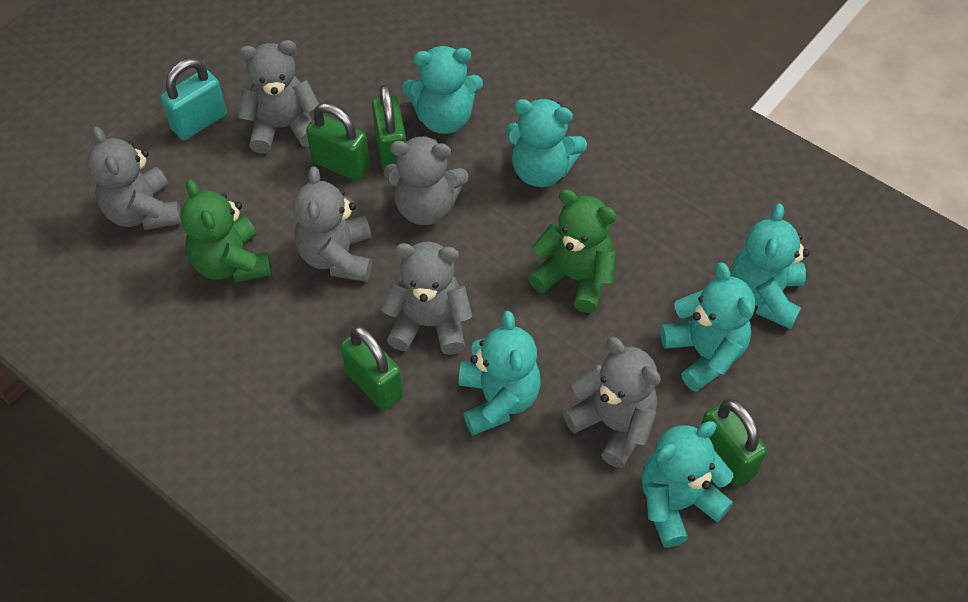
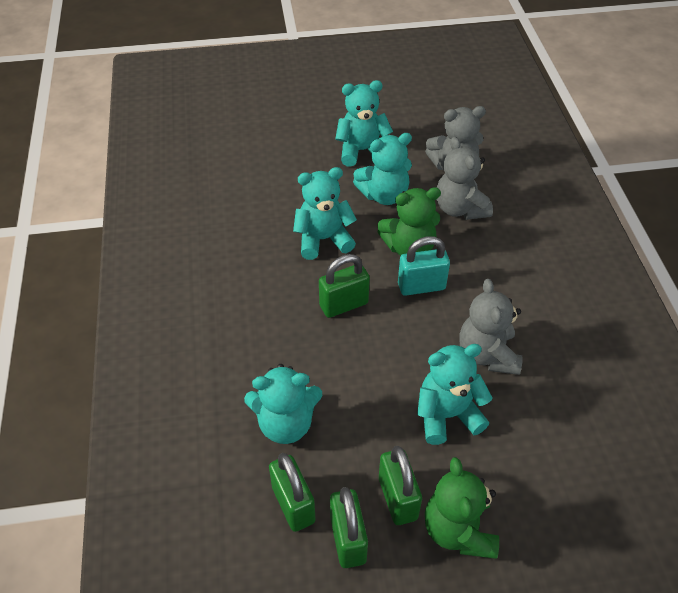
grey teddy bear: [87,127,181,230] [238,40,319,154] [293,166,372,282] [381,242,473,355] [384,135,468,225] [563,337,661,468] = 6 -> [425,106,486,170] [437,137,493,220] [459,279,523,375] = 3
turquoise teddy bear: [402,46,483,134] [459,311,541,435] [505,98,587,187] [641,421,733,547] [660,262,755,392] [731,204,810,329] = 6 -> [244,364,322,444] [293,167,357,260] [335,80,393,167] [353,133,412,205] [417,344,493,445] = 5

